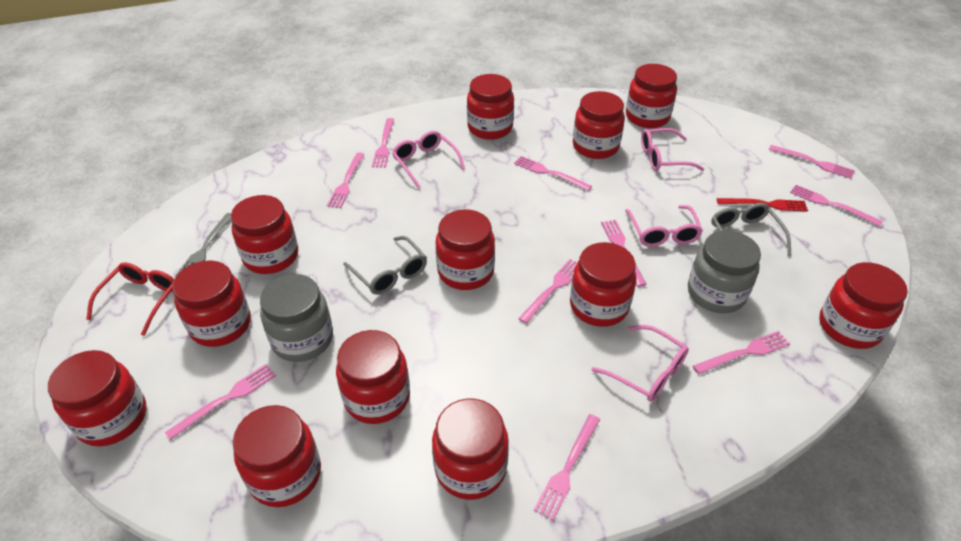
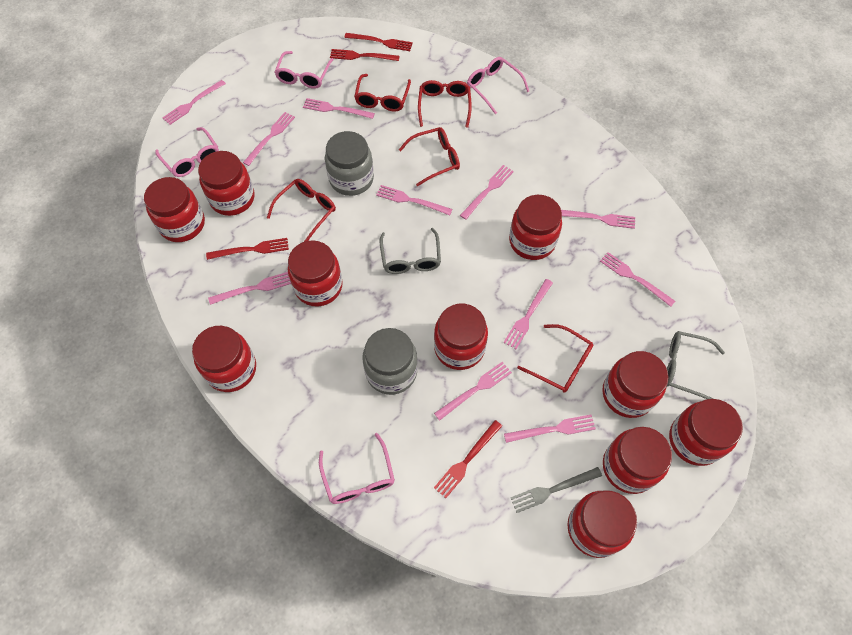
pink fork: [165,364,276,440] [327,152,364,208] [372,118,394,168] [514,156,592,191] [518,259,576,324] [534,414,600,520] [601,220,647,287] [693,331,790,374] [769,145,855,179] [790,185,883,227] = 10 -> [162,80,226,125] [208,272,291,305] [243,112,295,166] [303,98,375,119] [376,185,452,215] [434,362,512,421] [460,165,514,220] [503,279,553,349] [504,415,596,443] [561,210,635,229] [600,252,675,307] = 11
red fork: [717,198,808,212] = 1 -> [206,238,289,260] [330,49,400,61] [344,33,413,51] [434,420,502,498] = 4
red glasses: [86,263,174,336] = 1 -> [267,179,336,242] [354,74,411,111] [399,127,460,186] [418,80,472,128] [517,324,593,393] = 5
red jar: [48,350,147,446] [172,260,251,347] [231,195,298,274] [233,405,321,507] [336,330,410,424] [432,399,509,500] [436,209,495,290] [467,74,514,140] [570,242,636,327] [573,91,625,159] [626,64,677,128] [819,262,908,349] = 12 -> [144,177,205,242] [192,326,256,392] [198,151,255,216] [288,240,343,306] [434,304,488,370] [509,195,562,260] [567,490,637,558] [603,351,669,418] [603,427,672,494] [669,399,743,466] = 10

